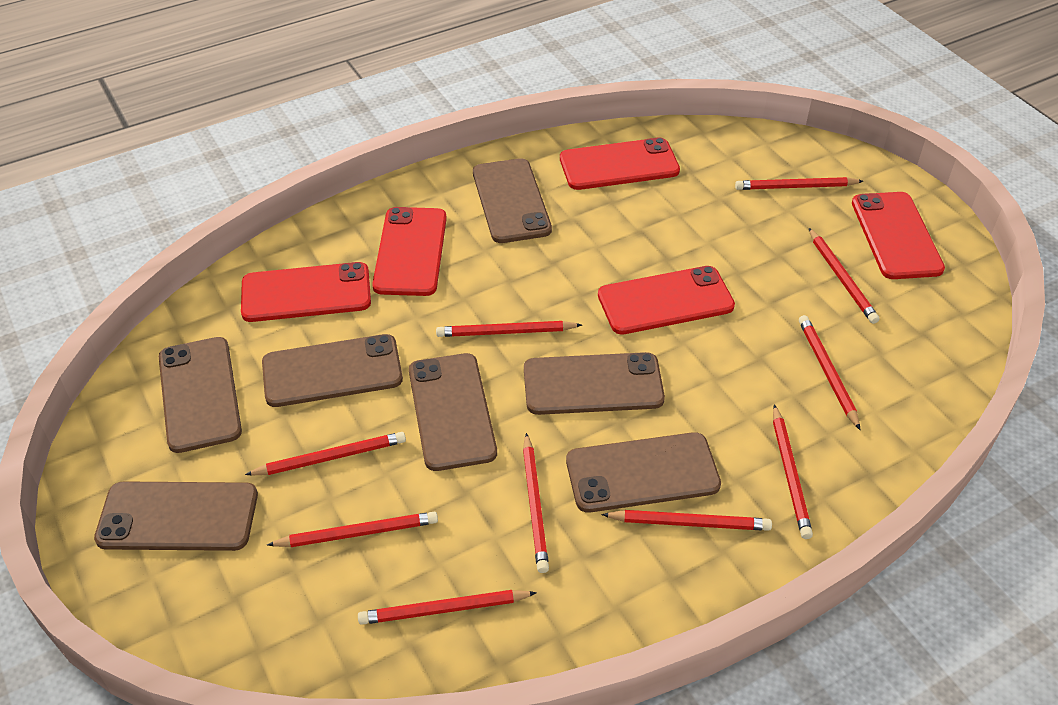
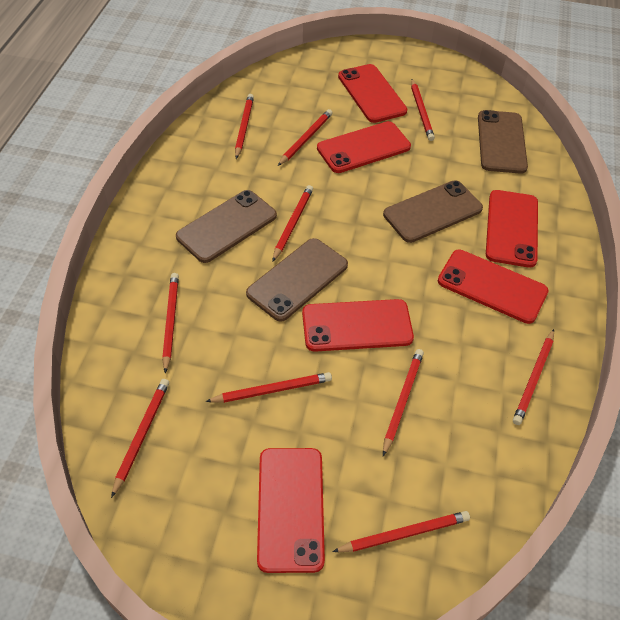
brown phone: [94,481,258,551] [159,337,242,453] [262,334,403,407] [409,353,497,471] [473,158,552,243] [524,352,665,415] [566,432,721,513] = 7 -> [176,190,277,263] [246,238,348,322] [383,180,483,243] [478,110,528,174] = 4
red phone: [241,262,371,322] [372,207,447,296] [560,137,680,190] [598,266,735,335] [852,192,945,279] = 5 -> [257,448,325,573] [302,299,414,352] [317,121,411,173] [338,64,407,123] [438,250,549,324] [486,190,538,268] = 6

